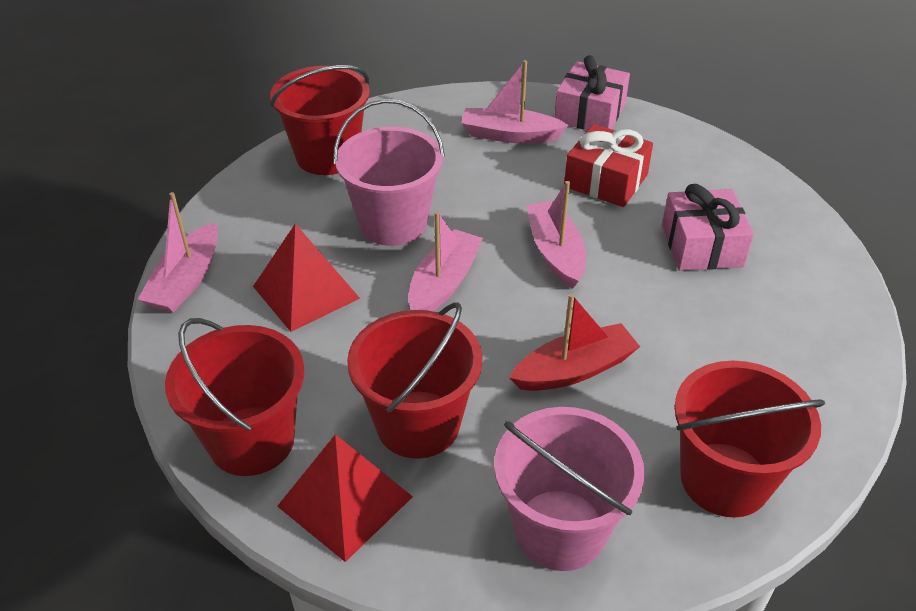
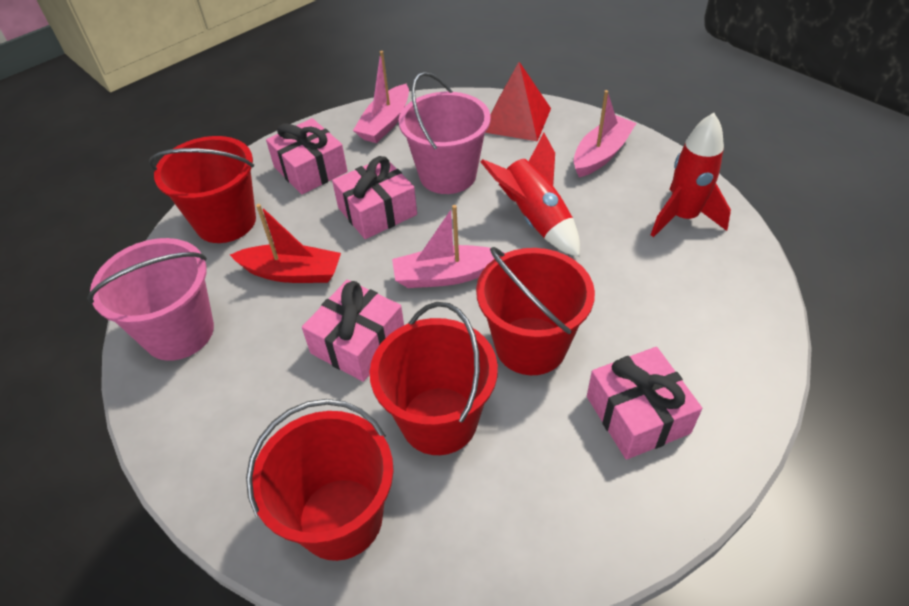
pink boat: [137,192,218,313] [408,211,483,312] [461,60,568,144] [526,181,586,289] = 4 -> [353,51,409,143] [392,205,505,288] [574,90,637,177] = 3
pink gift: [554,55,630,130] [662,184,754,271] = 2 -> [266,118,348,194] [302,280,404,382] [332,156,417,239] [587,347,702,460] = 4
red gift: [564,124,653,207] = 1 -> none = 0
red pyramid: [253,224,360,332] [277,434,413,562] = 2 -> [485,62,551,141] = 1
red rocket: none = 0 -> [481,133,580,257] [651,113,731,237] = 2

